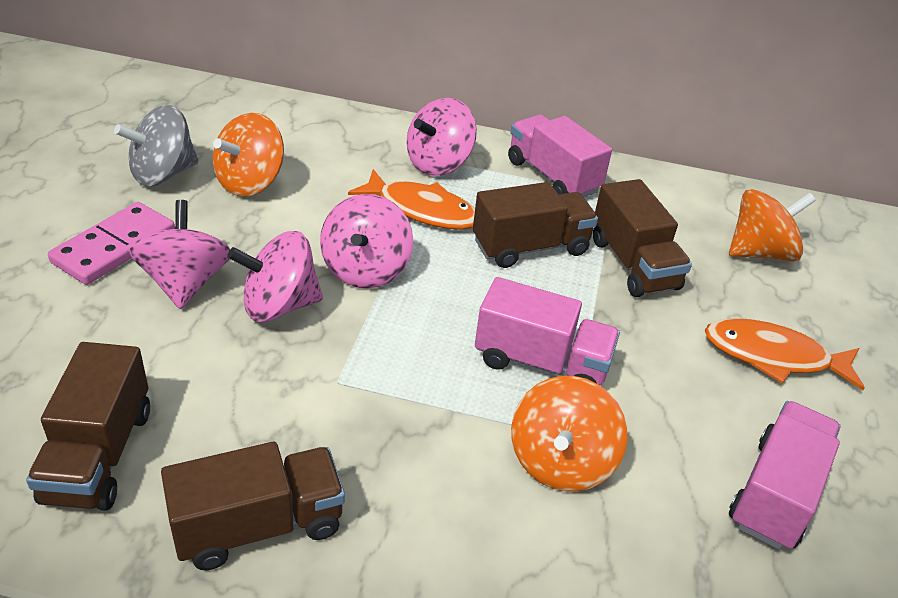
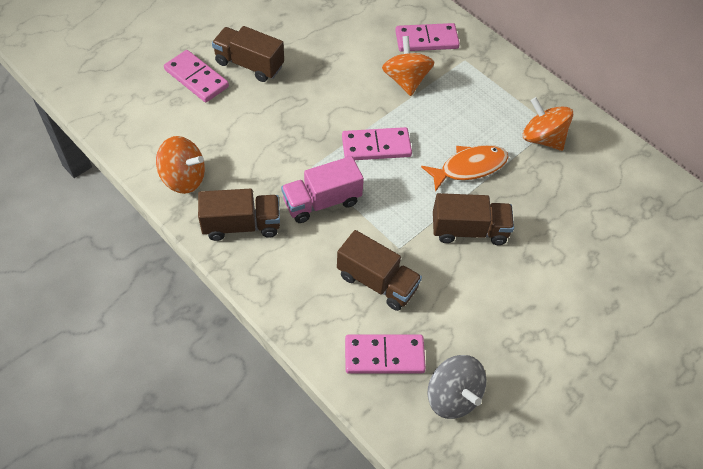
orange fish: [348,169,475,230] [705,318,865,390] = 2 -> [421,145,509,192] = 1
pink domino: [48,202,175,285] = 1 -> [164,50,229,102] [342,127,412,160] [345,335,426,374] [395,23,460,52] = 4
pink spinning top: [129,200,230,309] [227,231,323,322] [320,194,413,289] [407,98,477,176] = 4 -> none = 0
pink truck: [475,277,620,385] [508,114,612,197] [729,401,841,550] = 3 -> [281,156,364,223] = 1

